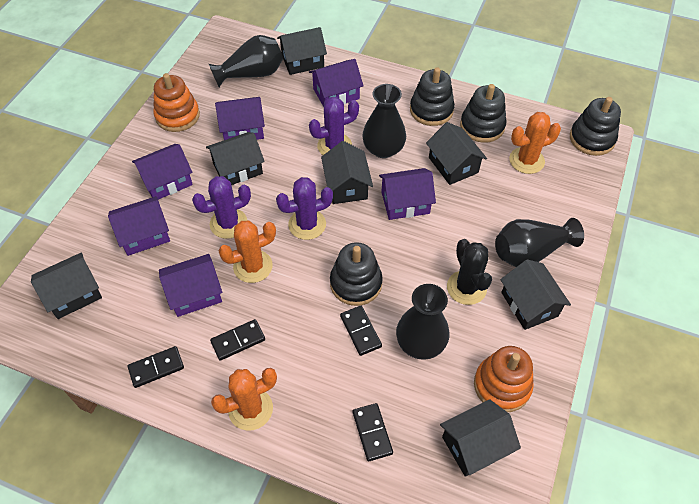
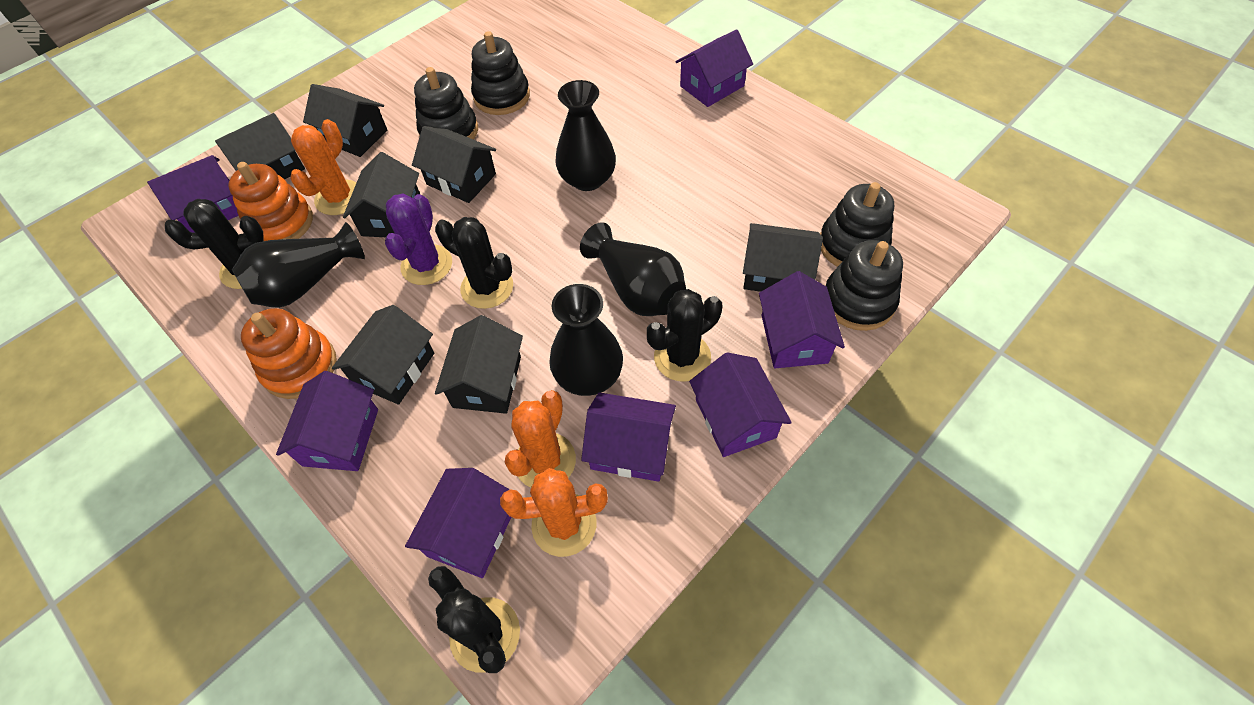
black cactus: [447,239,492,305] = 1 -> [165,199,263,289] [428,566,520,673] [435,217,513,309] [647,289,722,382] = 4
black domino: [128,346,184,388] [210,319,265,361] [340,306,382,356] [353,403,393,461] = 4 -> none = 0
purple cactus: [192,176,251,239] [276,177,333,240] [309,97,359,155] = 3 -> [385,194,452,285] = 1
purple house: [108,196,170,256] [132,144,193,200] [159,254,222,317] [215,97,265,140] [309,59,364,107] [379,168,436,220] = 6 -> [147,155,239,233] [276,371,378,471] [405,468,511,578] [581,392,676,482] [675,29,753,107] [689,352,792,457] [759,271,845,368] = 7

